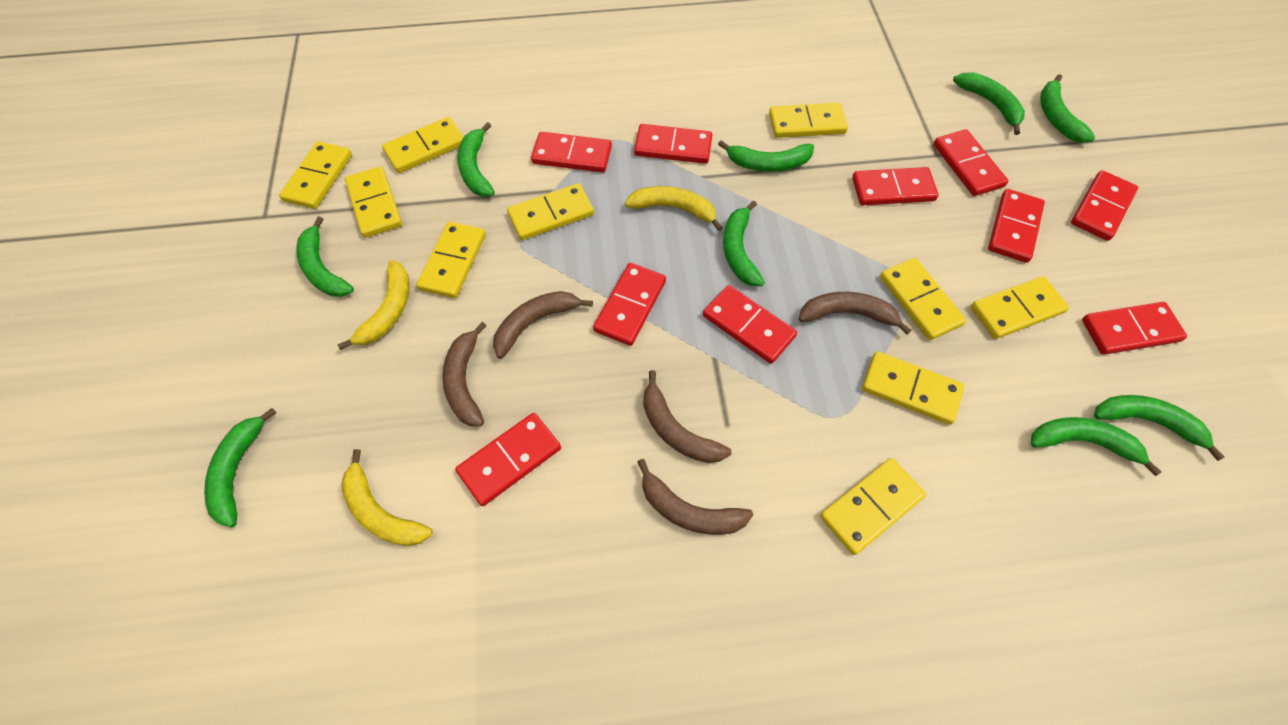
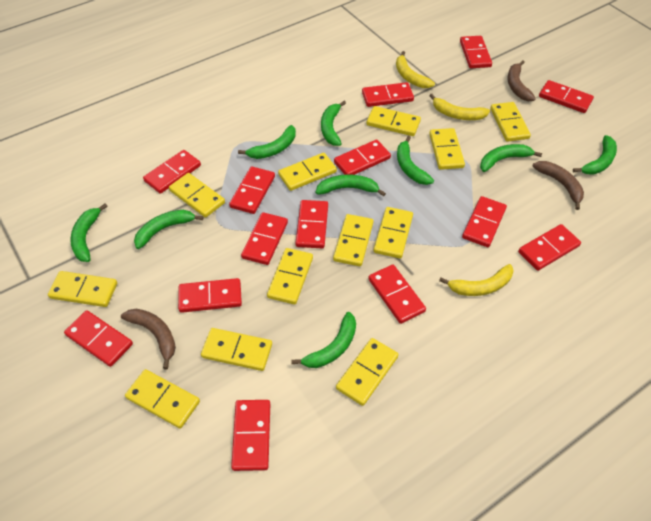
brown banana: [442,322,487,426] [493,291,593,359] [637,459,754,535] [643,370,731,463] [799,292,912,335] = 5 -> [121,309,176,369] [507,60,536,101] [533,161,584,210] = 3
red domino: [455,413,561,506] [531,132,612,172] [593,263,666,346] [634,124,712,164] [703,285,797,364] [852,167,939,205] [933,129,1008,196] [988,189,1045,263] [1071,170,1138,241] [1082,302,1187,355] = 10 -> [64,310,133,367] [143,150,201,194] [178,278,242,313] [229,166,275,214] [231,400,270,471] [241,212,288,265] [295,200,328,248] [334,139,391,175] [362,82,414,107] [368,265,426,324] [460,36,492,68] [462,196,507,247] [518,224,581,271] [539,80,594,113] = 14
yellow domino: [279,141,352,209] [345,166,402,238] [382,117,464,173] [416,221,486,298] [507,183,594,240] [769,103,848,138] [820,458,926,555] [862,351,964,425] [880,258,966,340] [971,276,1069,339] = 10 -> [48,271,117,307] [125,369,200,429] [169,173,225,218] [201,328,272,371] [267,248,313,304] [278,153,337,191] [333,214,374,266] [336,338,398,406] [366,106,421,136] [374,207,413,259] [429,128,465,170] [490,102,531,142] = 12

